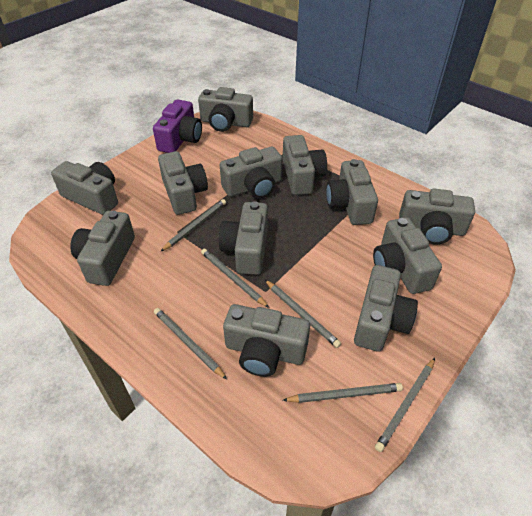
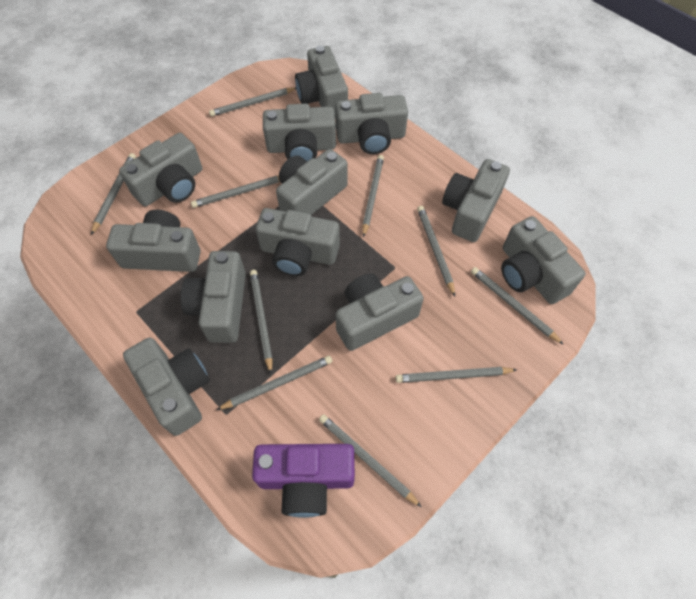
grey pencil: [154,308,227,380] [160,199,226,252] [201,249,269,308] [265,280,341,348] [283,383,403,403] [375,358,435,452] = 6 -> [91,153,136,235] [191,176,280,208] [209,87,296,117] [216,356,332,410] [250,270,273,374] [319,414,421,507] [362,155,384,237] [395,367,517,383] [417,206,455,296] [471,267,564,345] = 10

